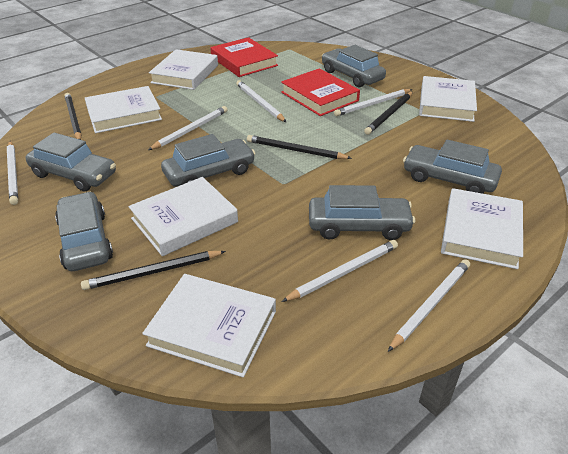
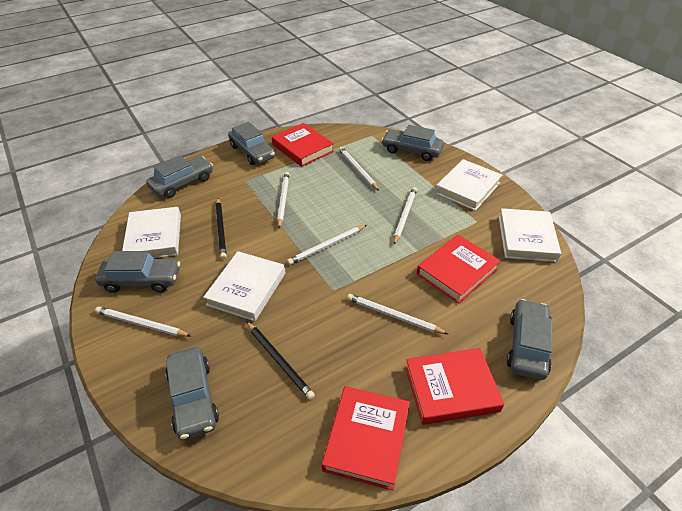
black pencil: [64,93,82,140] [81,251,226,290] [247,135,352,159] [364,92,413,135] = 4 -> [216,198,227,259] [246,321,315,400] = 2
red book: [210,37,278,77] [281,68,360,116] = 2 -> [272,123,334,167] [322,386,410,490] [405,348,504,425] [417,235,501,304] = 4
white book: [85,86,162,133] [128,177,238,256] [142,274,276,377] [149,49,218,90] [419,76,477,122] [441,188,523,269] = 6 -> [122,207,181,258] [203,251,285,321] [435,159,502,211] [499,208,561,262] = 4

